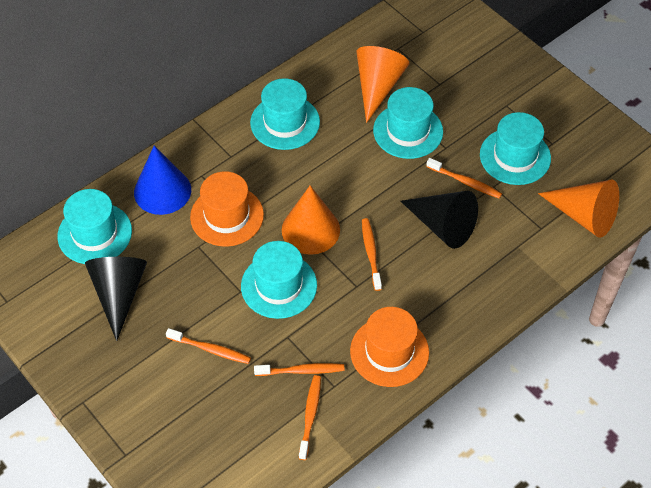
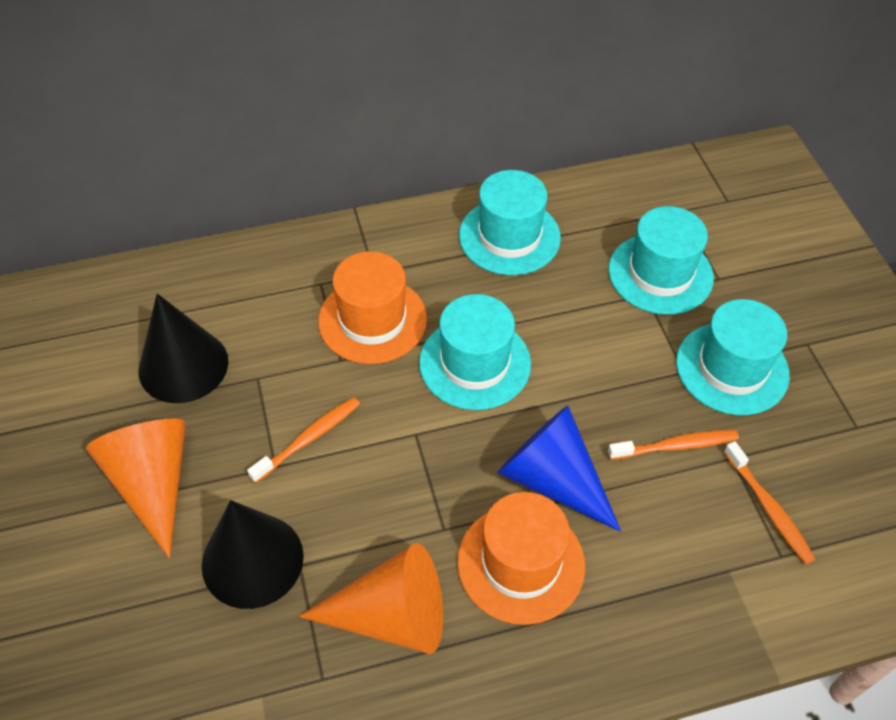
orange cone: [282,185,340,255] [356,46,409,123] [538,179,619,238] = 3 -> [86,419,186,558] [299,543,443,654] = 2
orange toothbrush: [166,328,251,364] [254,363,345,376] [299,375,321,460] [362,218,382,291] [426,158,502,199] = 5 -> [247,397,360,483] [608,430,739,460] [724,441,816,565] = 3
turquoise hat: [57,189,132,264] [241,241,317,319] [250,78,320,150] [373,87,443,159] [480,112,551,185] = 5 -> [419,294,531,410] [459,170,561,275] [608,206,714,315] [676,299,790,415] = 4

